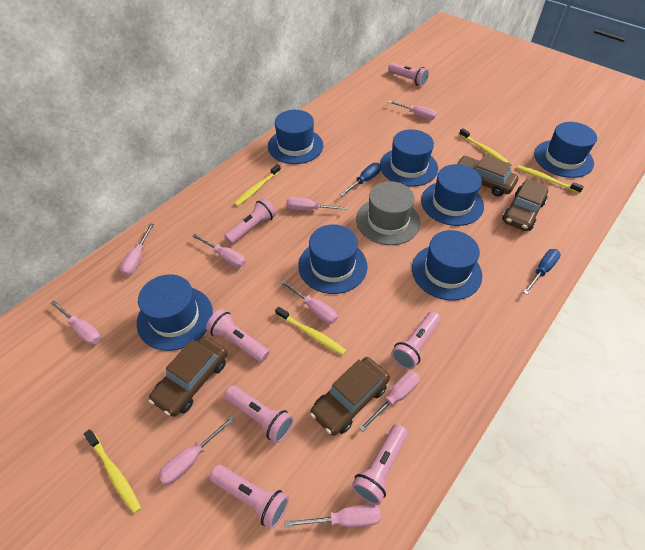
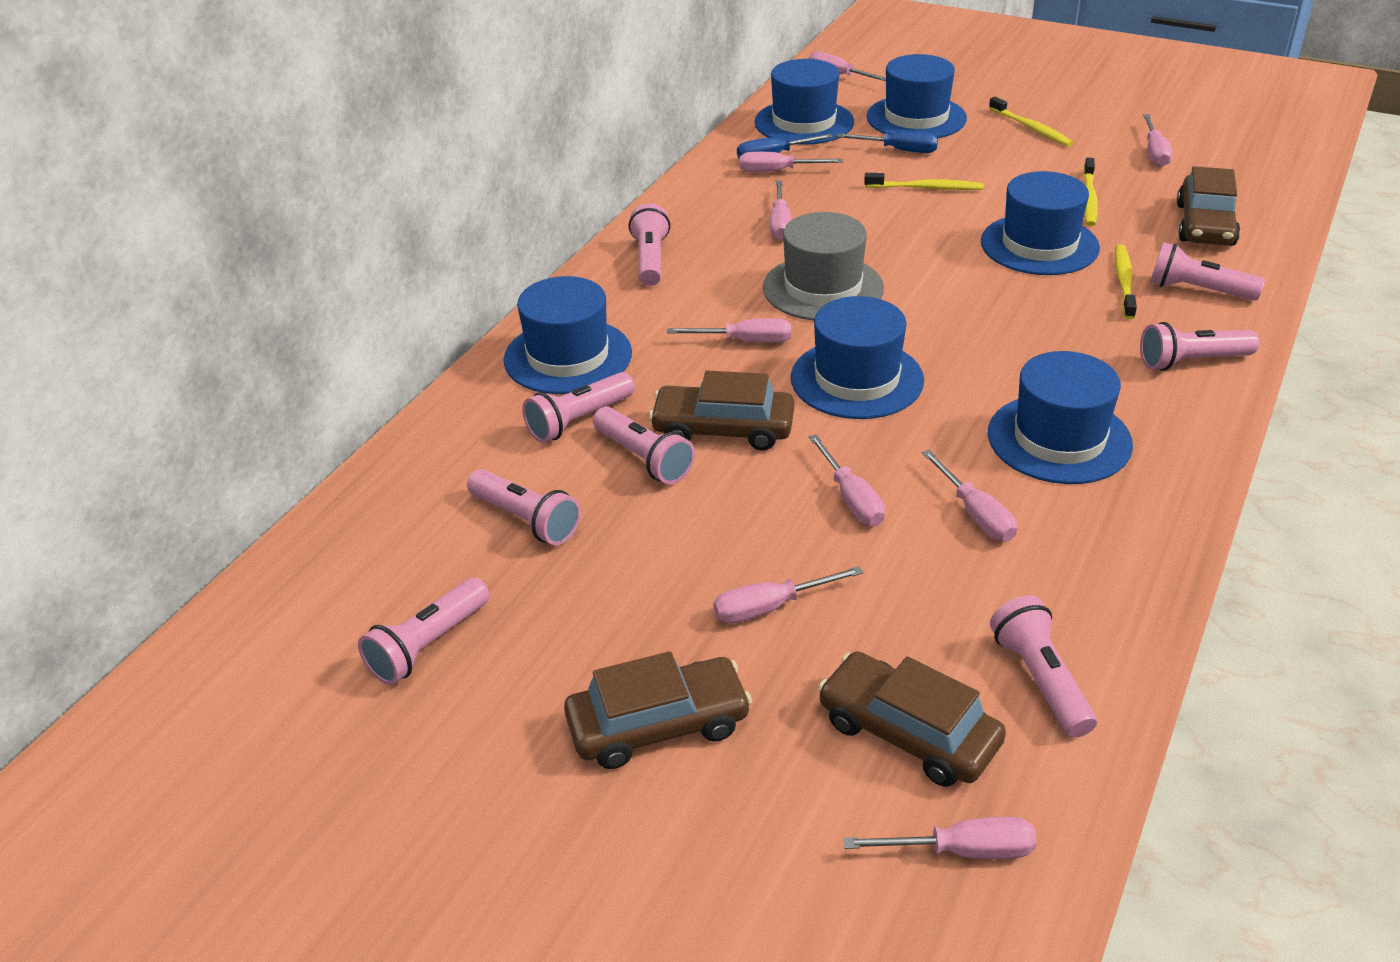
blue hat: [137,274,213,351] [268,110,323,164] [298,224,368,294] [380,129,438,187] [412,230,482,301] [421,164,484,226] [534,122,597,178] = 7 -> [504,276,632,394] [754,59,854,145] [791,296,924,419] [867,54,967,138] [981,171,1100,275] [988,351,1133,484] = 6
pink flashlight: [206,309,269,362] [210,465,289,529] [224,198,276,244] [224,385,293,443] [352,424,408,505] [388,63,429,86] [391,311,441,369] = 7 -> [358,577,489,685] [467,469,581,545] [522,372,635,443] [593,407,695,484] [629,203,670,286] [990,595,1097,738] [1140,322,1259,371] [1150,242,1265,300] = 8
yellow toothbrush: [84,429,141,514] [234,164,281,206] [275,307,347,355] [459,128,509,163] [516,165,584,194] = 5 -> [864,173,983,190] [989,97,1073,147] [1083,158,1098,226] [1115,244,1137,319] = 4

